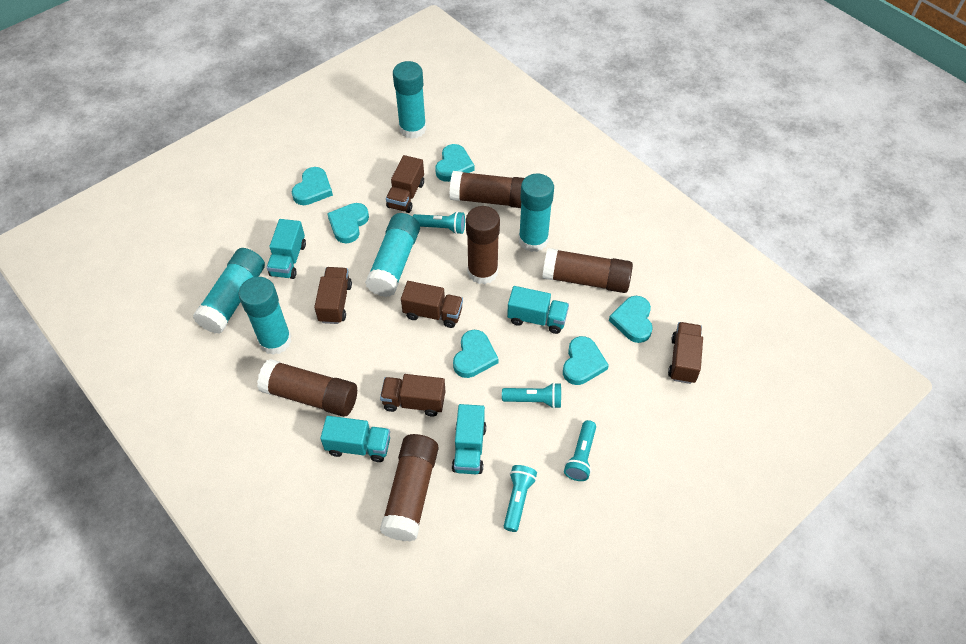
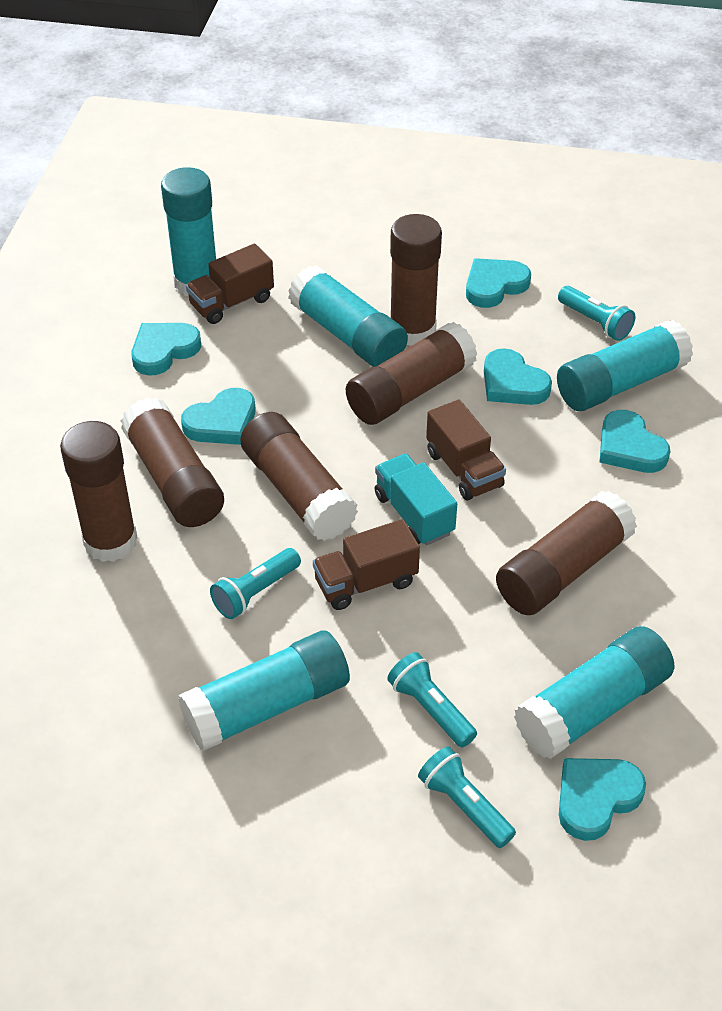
brown glue stick: [257,359,357,417] [380,434,439,541] [449,171,525,208] [466,206,500,284] [542,248,633,293] = 5 -> [60,421,137,562] [121,397,224,527] [240,412,358,541] [346,322,477,425] [390,214,442,346] [496,491,637,615] = 6
brown truck: [314,267,352,324] [380,374,446,417] [386,155,424,213] [401,281,463,328] [668,322,703,384] = 5 -> [186,244,274,324] [313,519,420,610] [426,400,506,500] = 3
turquoise truck: [267,219,306,279] [320,416,390,462] [452,404,486,474] [507,286,569,334] = 4 -> [375,454,457,545] = 1

